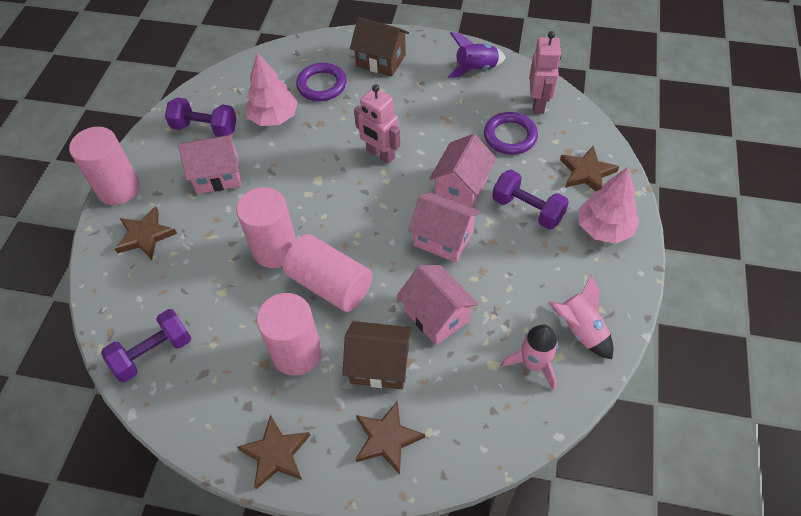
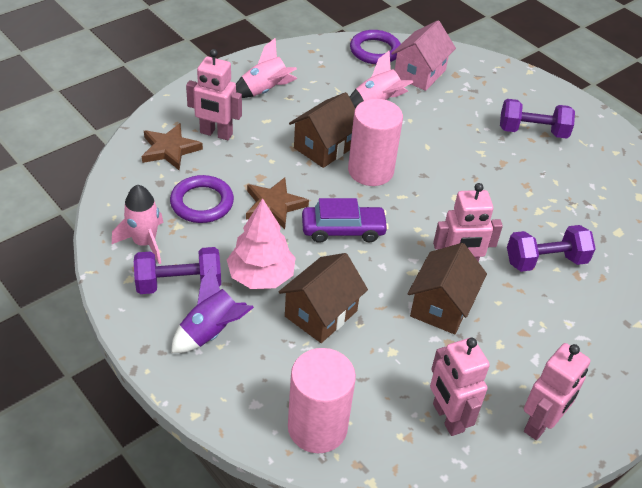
brown house: [342,321,412,389] [350,17,409,77] = 2 -> [278,253,368,343] [289,92,355,168] [407,243,487,334] = 3
brown star: [114,207,177,260] [237,415,310,489] [356,401,425,475] [560,146,619,191] = 4 -> [142,123,203,170] [246,177,309,229] = 2
pink cylinder: [69,127,140,205] [237,187,296,268] [257,293,322,376] [283,234,373,312] = 4 -> [288,348,356,453] [348,99,403,186] = 2
pink house: [178,134,241,194] [397,265,478,345] [408,193,480,263] [429,134,496,208] = 4 -> [391,20,456,91] = 1
pink robot: [354,84,400,164] [530,31,561,114] = 2 -> [186,49,242,140] [430,338,490,436] [433,183,503,262] [524,343,591,440] = 4
pink rocket: [501,325,558,391] [548,275,613,359] = 2 -> [112,185,164,264] [236,38,297,98] [350,51,413,108] = 3
pink tree: [245,52,298,126] [579,167,639,244] = 2 -> [227,198,296,289] = 1
purple car: none = 0 -> [302,198,389,243] = 1

